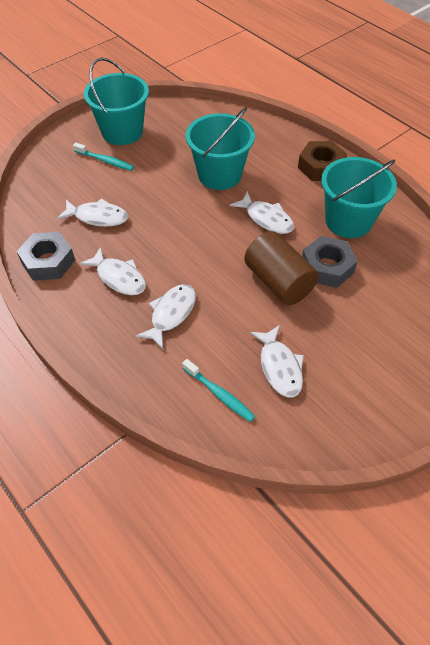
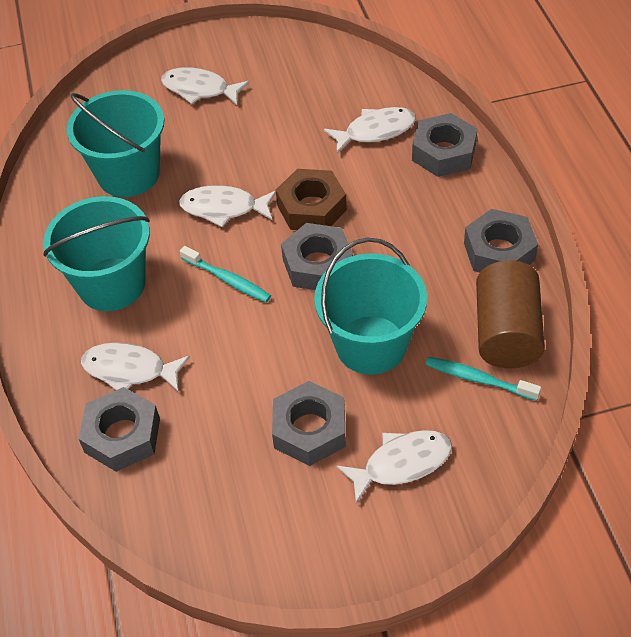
grey nut: [17,232,75,281] [302,236,358,288] = 2 -> [78,387,160,472] [272,381,345,466] [281,223,353,290] [412,113,478,177] [464,209,538,272] = 5

